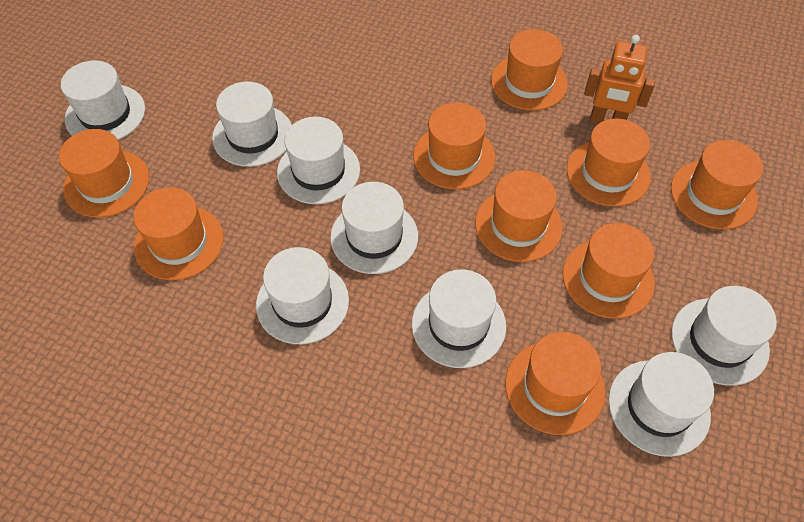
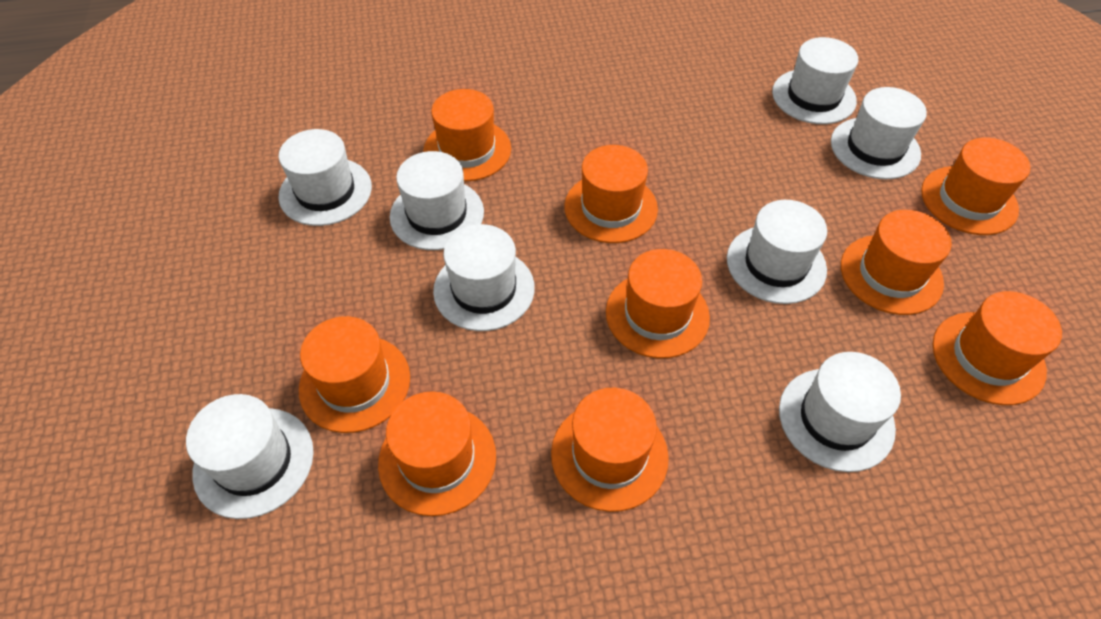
orange robot: [584,35,655,122] = 1 -> none = 0

